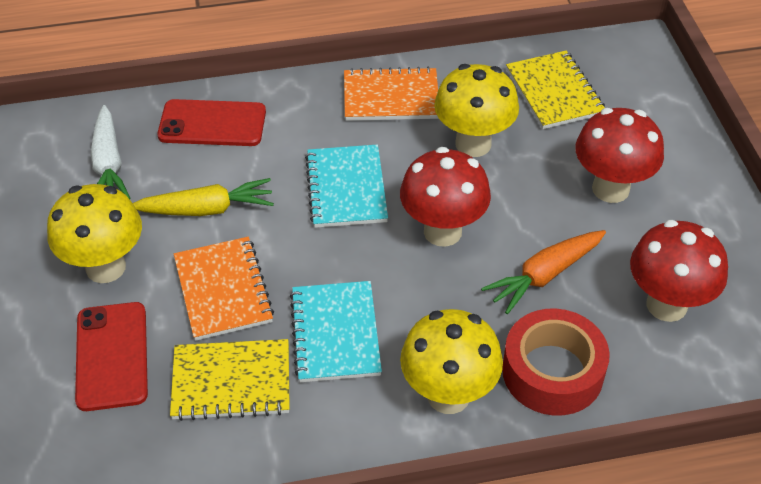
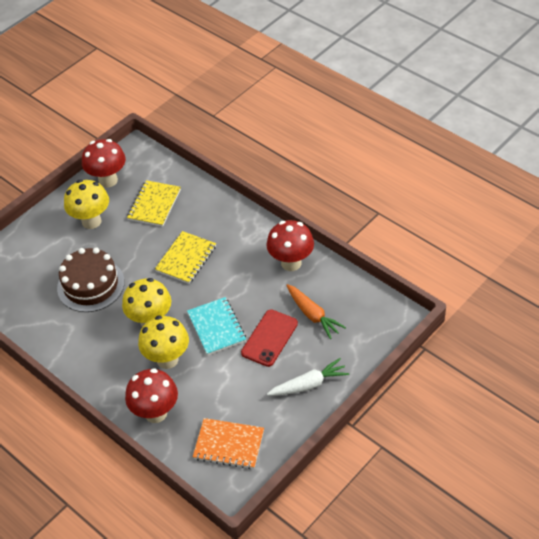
brown cake: none = 0 -> [57,248,125,312] = 1
orange notebook: [174,237,274,341] [344,67,439,121] = 2 -> [193,418,264,469] = 1
red phone: [75,302,148,411] [157,99,266,146] = 2 -> [241,309,298,367] = 1
red tape: [502,309,610,416] = 1 -> none = 0
turquoise notebook: [290,281,382,382] [305,144,388,228] = 2 -> [187,297,246,355] = 1
yellow carrot: [133,178,274,216] = 1 -> none = 0

